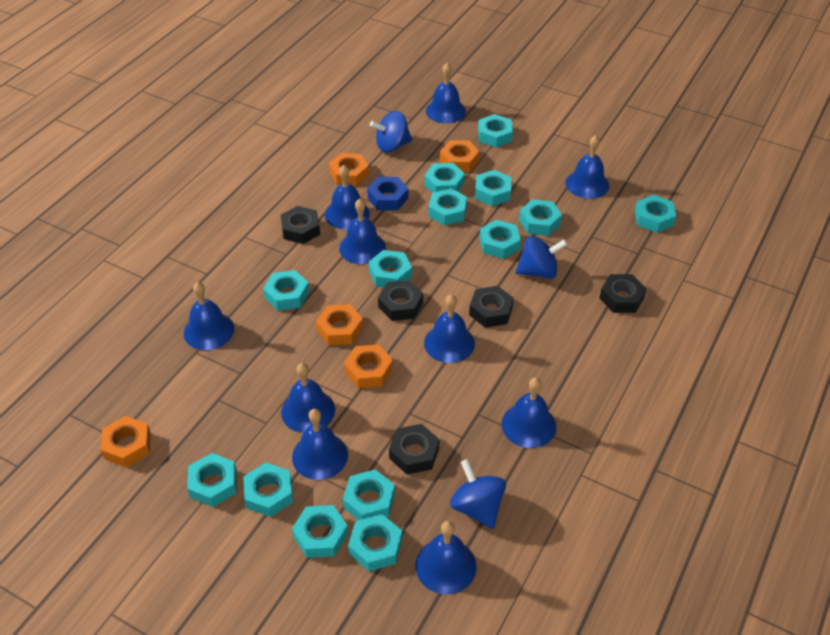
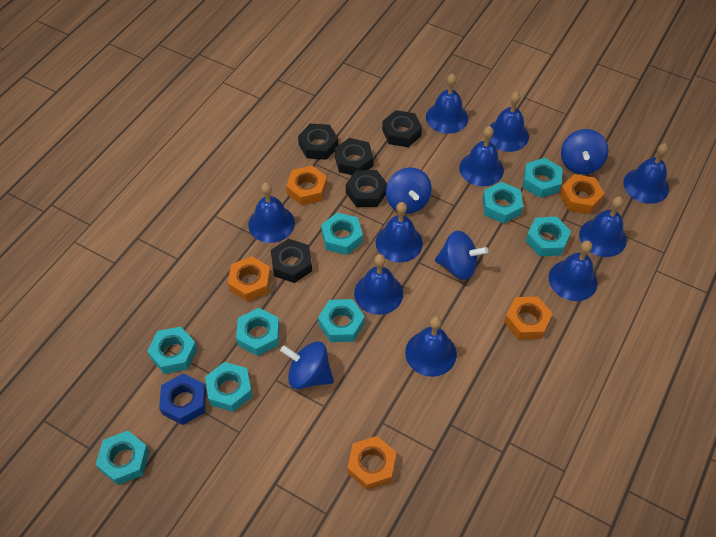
blue spinning top: [370,111,412,153] [450,459,506,529] [515,236,567,279] = 3 -> [280,341,334,389] [386,167,432,214] [435,230,488,280] [561,129,608,174] = 4
turquoise nut: [187,453,237,507] [243,463,293,517] [263,270,309,311] [292,505,348,558] [343,469,395,520] [348,514,402,571] [369,250,412,288] [424,163,465,193] [428,188,467,226] [475,170,511,206] [478,114,513,148] [480,220,521,259] [519,199,562,236] [635,195,676,233] = 14 -> [96,431,150,485] [147,327,197,374] [205,362,253,412] [236,308,280,356] [318,299,365,342] [321,213,363,255] [482,182,523,224] [523,158,562,198] [526,217,571,256] = 9

